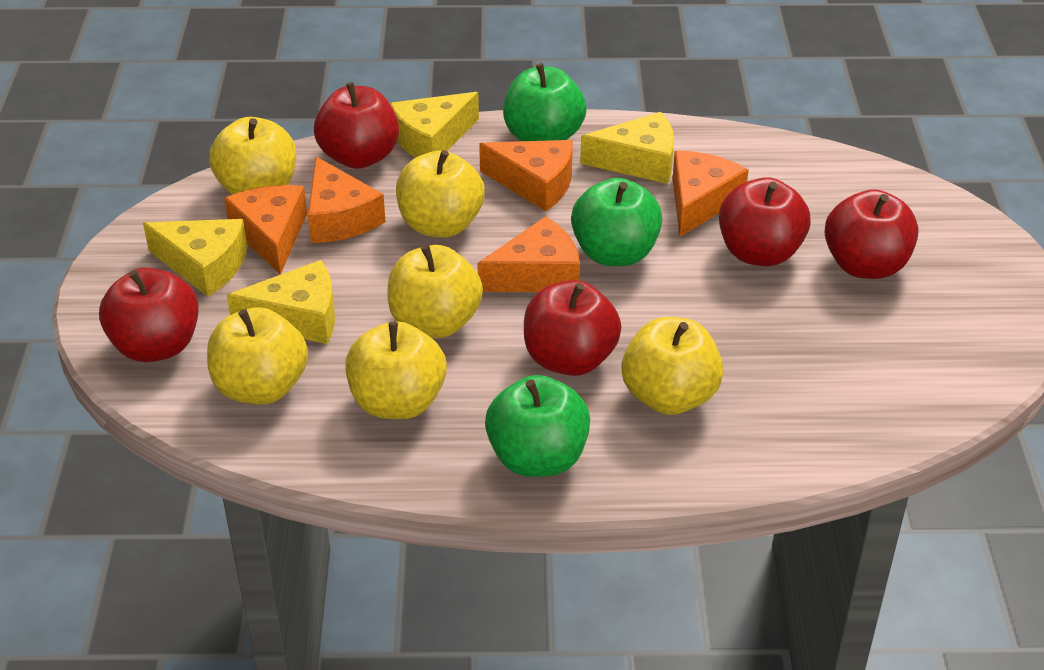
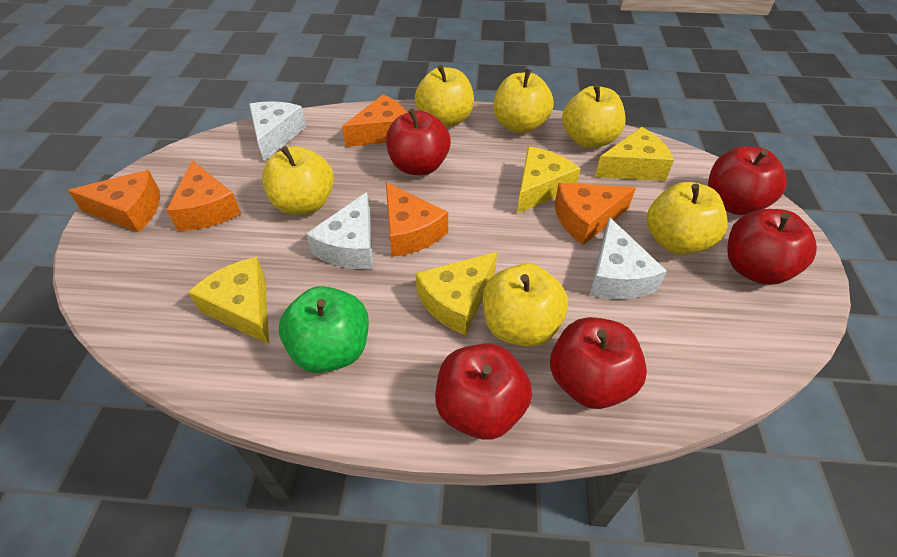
green apple: [485,375,590,477] [503,63,586,141] [571,178,663,266] = 3 -> [279,286,369,373] = 1
white cheese: none = 0 -> [249,101,306,161] [306,192,373,269] [589,217,667,299] = 3

